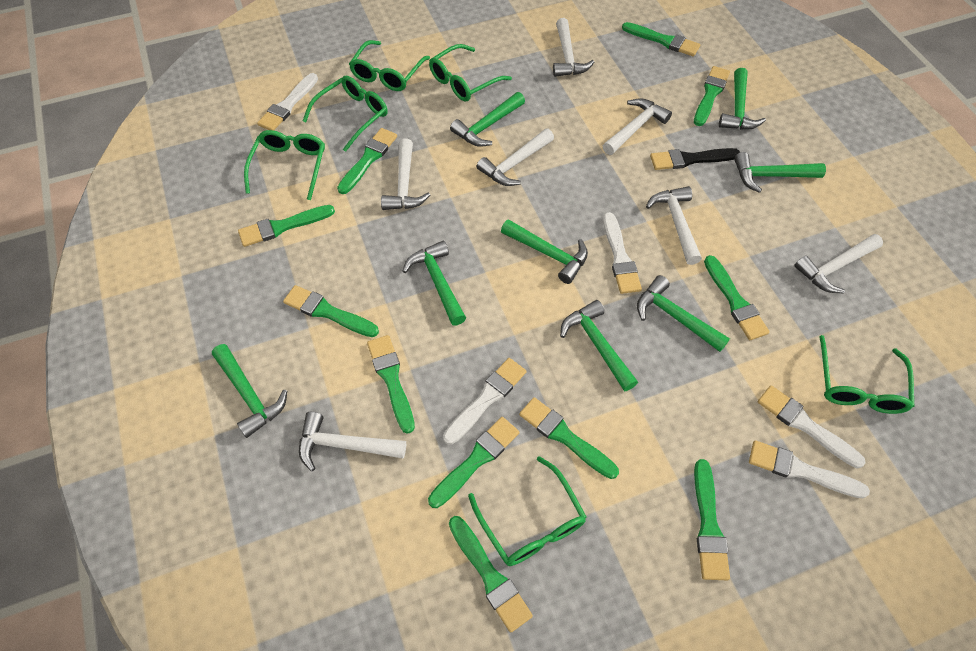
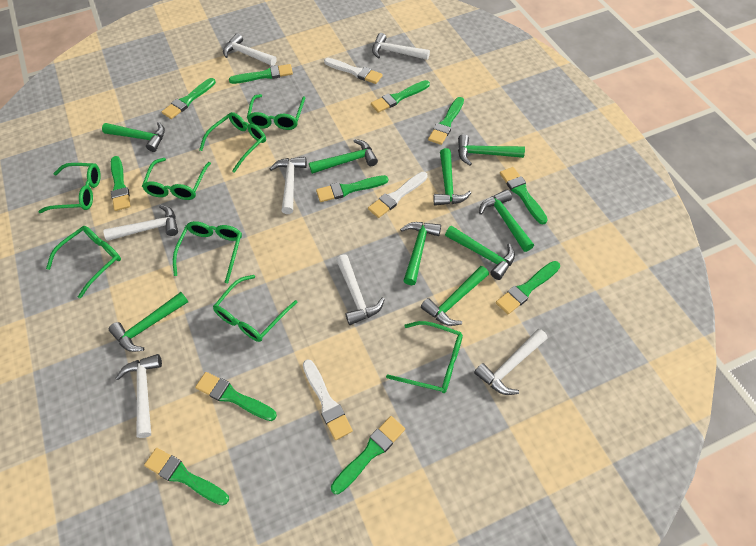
black brush: [650,148,740,170] = 1 -> none = 0
green glasses: [244,130,325,200] [303,76,388,152] [349,40,430,91] [429,44,512,102] [468,456,587,566] [819,335,914,414] = 6 -> [38,163,101,213] [46,226,121,299] [142,158,211,200] [173,221,242,283] [199,112,266,173] [213,275,298,342] [247,94,305,130] [386,321,463,393] = 8
green hammer: [212,344,287,438] [402,241,466,325] [450,92,525,147] [501,219,588,284] [560,300,638,391] [637,275,730,352] [719,68,766,130] [734,152,826,193] = 8 -> [102,122,165,152] [109,292,188,352] [309,139,378,174] [400,222,441,285] [421,266,489,326] [434,148,471,206] [445,226,515,280] [458,134,525,166] [479,190,534,252] = 9
white brush: [257,73,318,131] [443,358,526,445] [603,212,642,294] [749,441,870,499] [758,385,866,468] = 5 -> [303,359,353,440] [324,58,383,84] [368,172,428,218] = 3

